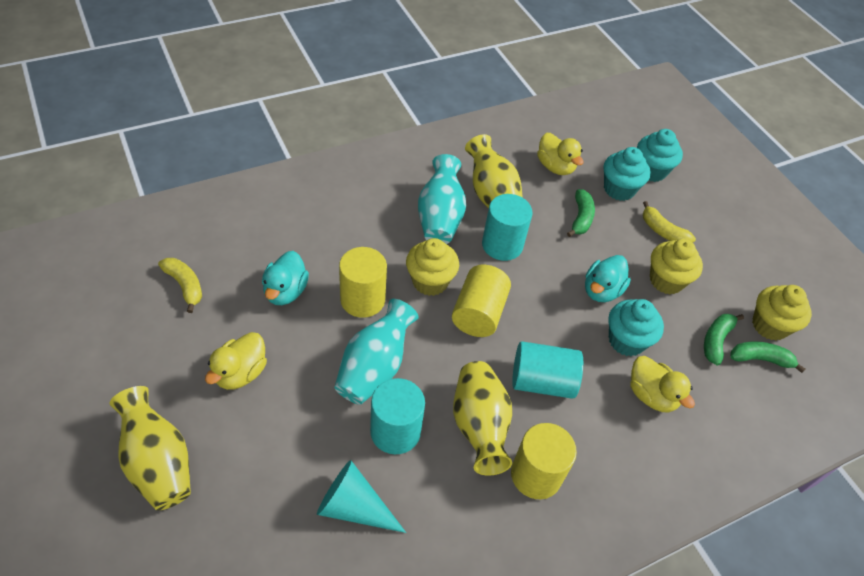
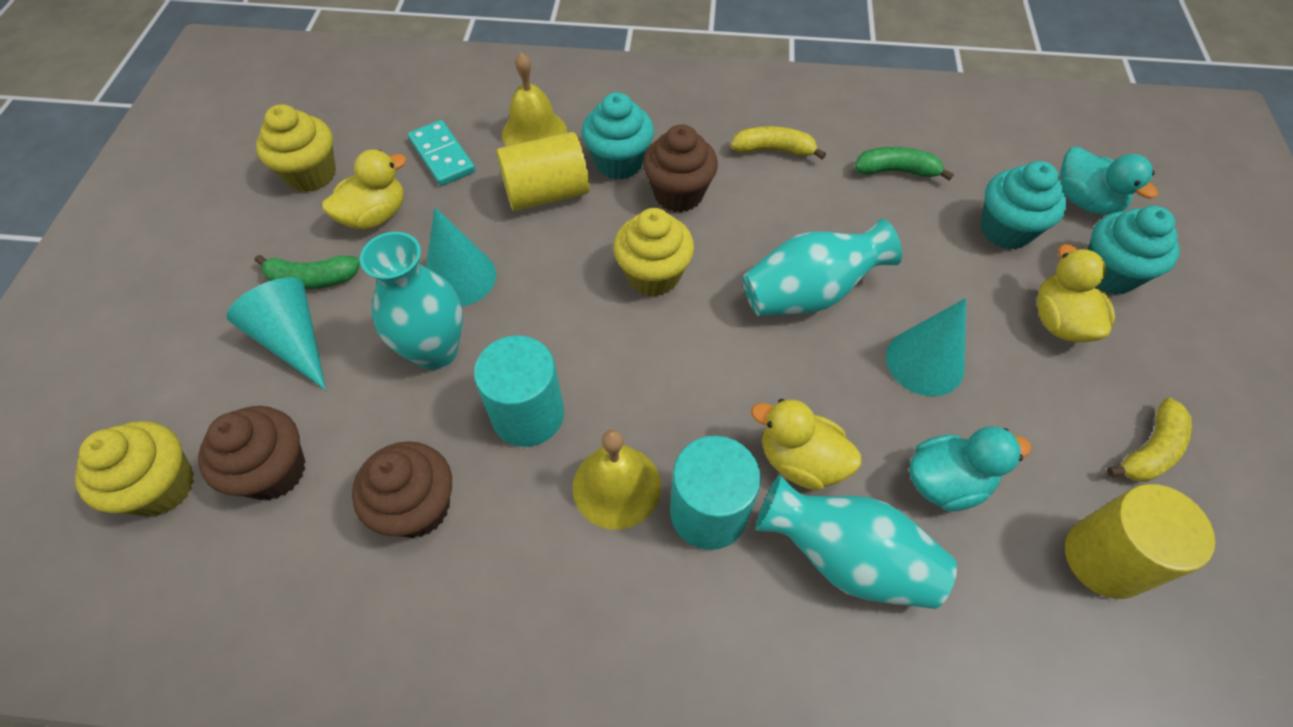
brown cupcake: none = 0 -> [198,406,305,500] [352,441,452,538] [643,124,718,212] = 3
green banana: [567,189,595,237] [704,314,744,366] [730,341,805,373] = 3 -> [255,255,360,289] [855,147,954,180] = 2
turquoise cone: [317,460,406,533] = 1 -> [227,277,326,390] [426,207,496,307] [886,298,966,396] = 3
turquoise cylinder: [370,378,425,454] [482,194,533,261] [512,341,583,399] = 3 -> [474,335,564,447] [670,436,761,550] = 2
turquoise domino: none = 0 -> [408,120,475,186] = 1
turquoise vase: [334,299,419,405] [418,154,466,244] = 2 -> [360,232,463,370] [742,219,902,316] [756,475,957,609] = 3
yellow bell: none = 0 -> [502,53,567,146] [573,430,661,530] = 2
yellow cylinder: [339,247,387,318] [452,265,511,337] [511,423,577,499] = 3 -> [497,132,590,211] [1065,484,1215,599] = 2
yellow vase: [109,386,191,510] [453,361,512,476] [465,134,523,208] = 3 -> none = 0

